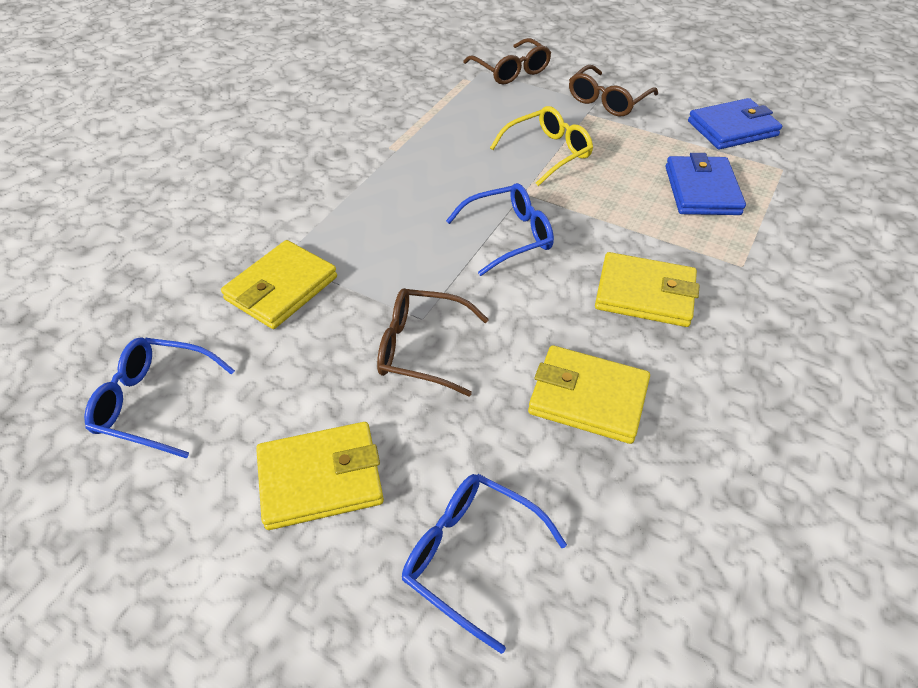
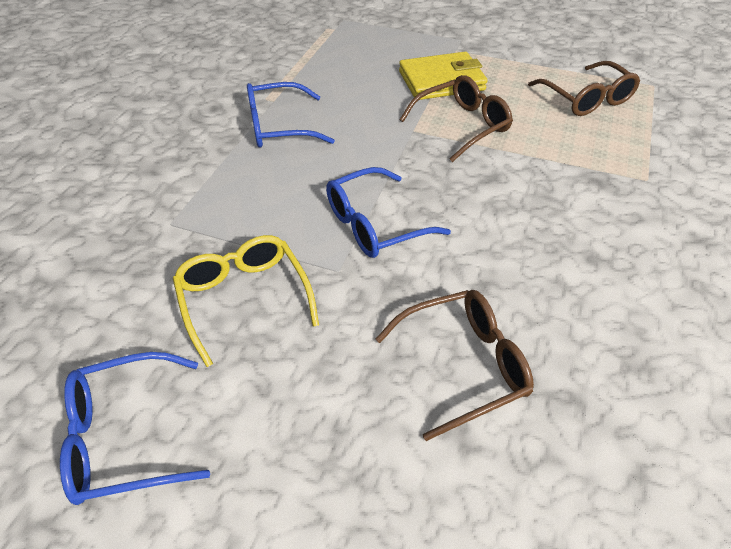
blue wallet: [666,153,746,215] [688,98,782,150] = 2 -> none = 0
yellow wallet: [221,240,337,329] [256,422,384,530] [528,345,650,444] [595,252,700,327] = 4 -> [399,52,488,100] = 1

